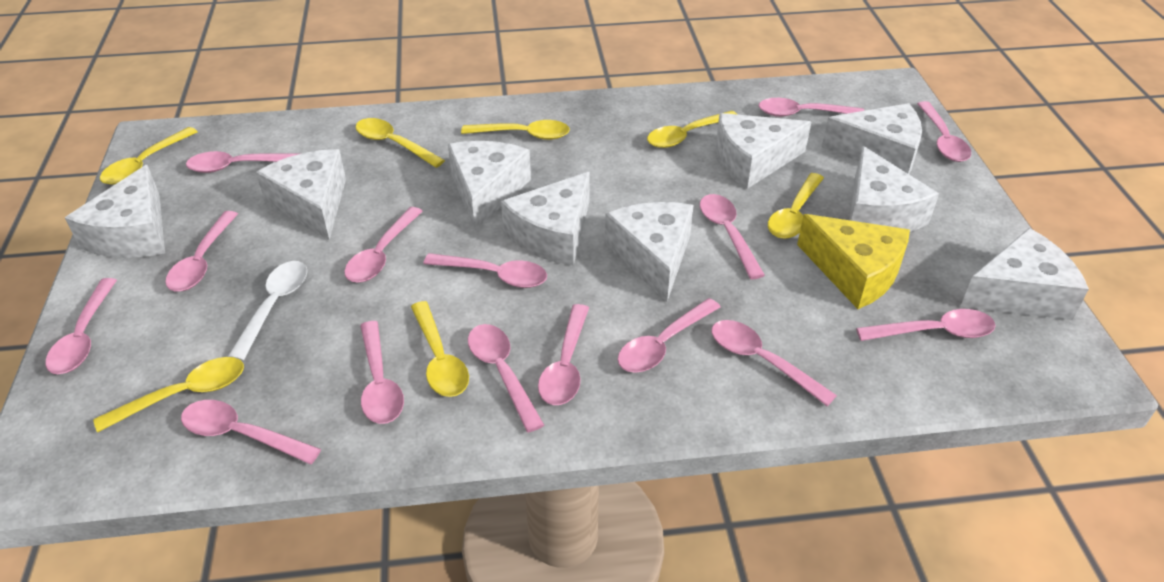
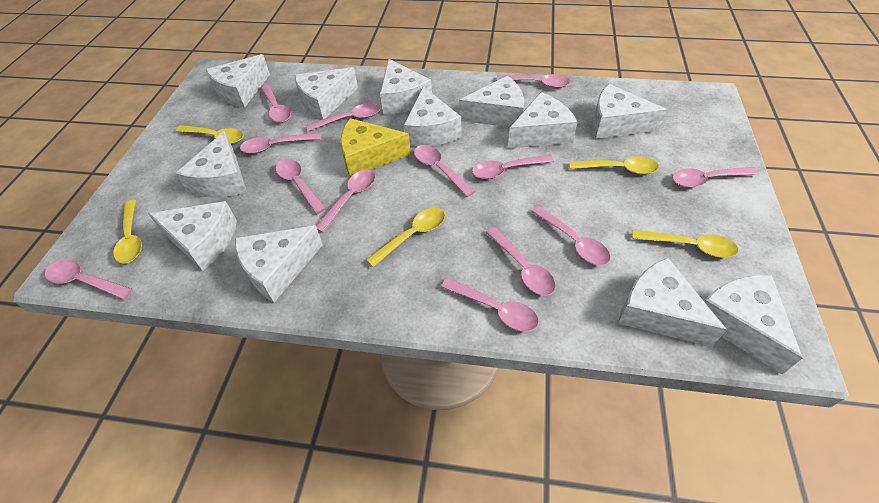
pink spoon: [46,278,117,374] [165,211,238,291] [181,400,321,465] [186,151,298,173] [344,207,423,283] [360,321,404,424] [423,253,547,288] [468,324,544,433] [538,304,589,405] [618,298,720,373] [700,194,765,279] [711,320,837,406] [759,98,864,117] [856,309,995,341] [917,101,971,162] = 15 -> [45,260,132,299] [240,132,321,154] [261,85,291,123] [276,159,326,214] [306,103,381,131] [316,169,375,233] [414,145,476,197] [441,278,539,332] [472,155,554,179] [486,227,556,296] [496,74,570,88] [532,206,610,265] [672,167,758,188] = 13
white cheese: [65,165,165,258] [256,149,346,240] [448,141,531,230] [501,172,590,265] [605,202,694,302] [716,113,811,189] [822,103,922,174] [849,146,939,232] [960,228,1089,320] = 9 -> [148,201,237,271] [176,131,247,198] [206,54,270,108] [235,225,323,303] [295,67,358,120] [380,59,432,114] [404,86,461,147] [459,76,524,127] [508,92,577,149] [592,84,667,139] [618,257,727,347] [704,275,803,374] = 12
white spoon: [228,261,307,361] = 1 -> none = 0
yellow spoon: [93,357,244,432] [100,127,198,185] [356,118,445,168] [411,301,469,397] [461,120,570,140] [647,111,738,148] [768,173,824,239] = 7 -> [113,200,142,264] [176,125,243,144] [366,208,445,267] [569,156,659,174] [632,230,738,258] = 5

